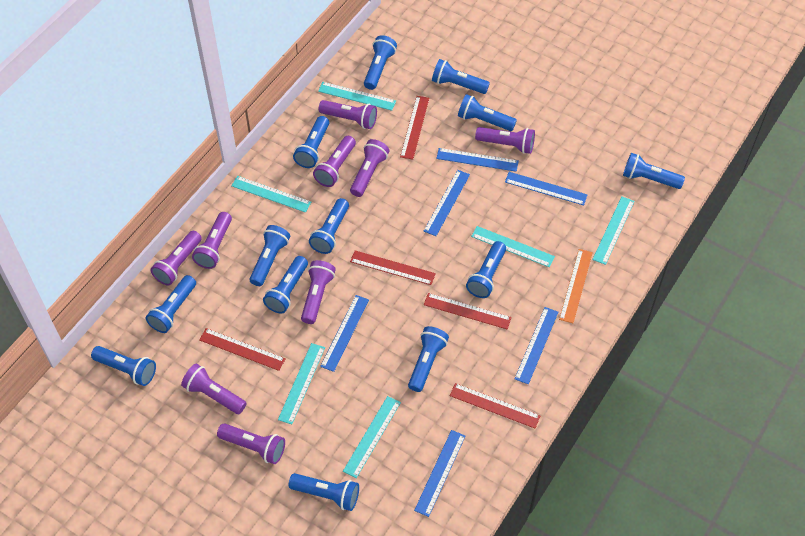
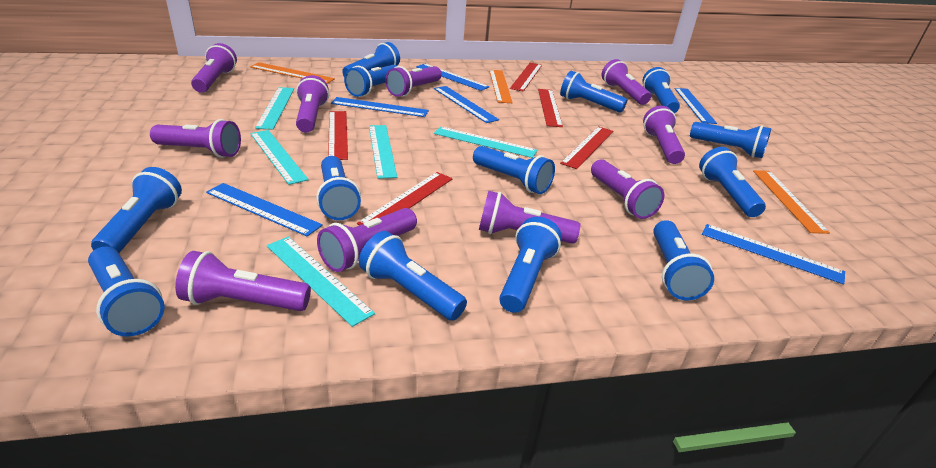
orange ruler: [559,249,593,323] = 1 -> [250,62,335,84] [489,70,513,103] [753,170,830,234] = 3
purple flashlight: [150,231,202,286] [181,363,246,414] [192,212,232,269] [217,423,285,464] [301,260,336,324] [313,136,356,187] [319,100,377,129] [350,139,389,197] [475,127,535,154] = 9 -> [150,119,241,158] [175,251,311,311] [191,43,237,93] [296,75,329,132] [317,208,417,272] [385,66,442,97] [479,191,580,244] [591,159,664,219] [602,59,651,105] [643,106,685,164] = 10
turquoise ruler: [231,176,311,213] [278,343,325,424] [318,82,396,111] [343,396,401,478] [471,226,555,267] [592,197,635,265] = 6 -> [250,130,309,185] [255,87,294,130] [267,236,375,327] [369,125,397,179] [434,126,537,158] = 5

